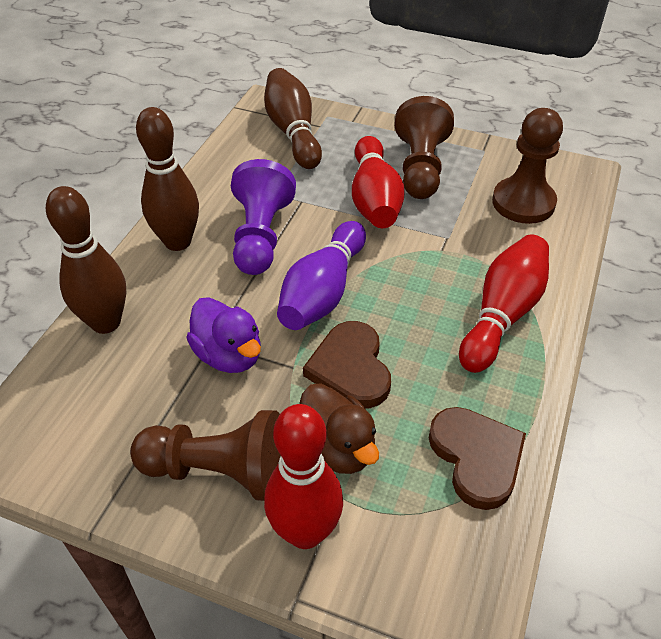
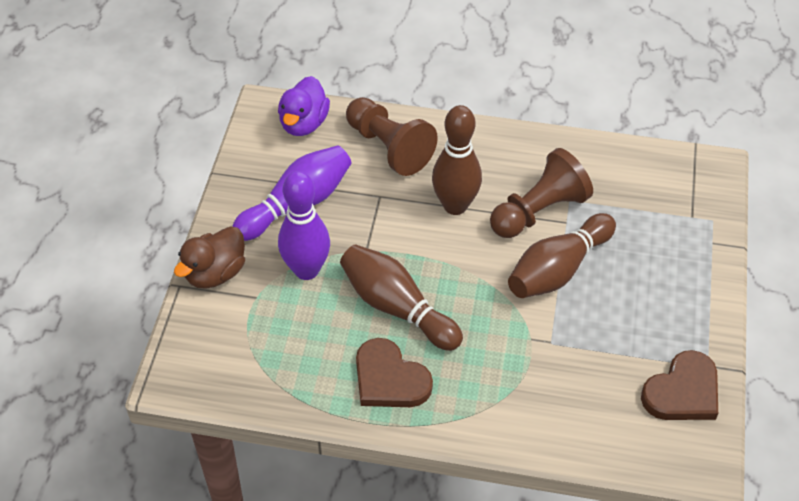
brown pawn: [130,410,281,501] [395,96,454,199] [492,108,563,224] = 3 -> [346,97,438,176] [490,148,593,238] = 2
purple bowling pin: [277,221,366,330] = 1 -> [232,145,351,241] [278,171,330,280] = 2
purple pawn: [231,159,296,275] = 1 -> none = 0
red bowling pin: [264,404,343,549] [352,136,405,228] [459,234,549,373] = 3 -> none = 0

